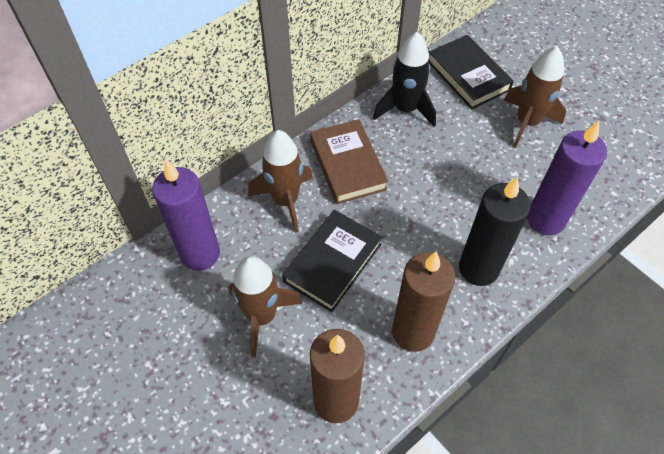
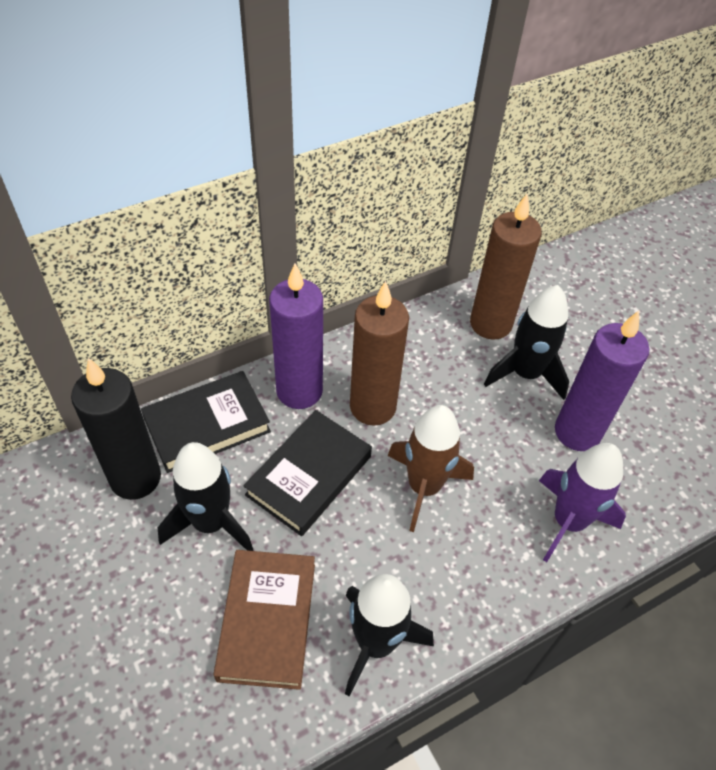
black rocket: [373,32,436,127] = 1 -> [158,442,253,551] [345,574,434,696] [484,285,569,400] = 3
brown rocket: [229,256,303,358] [248,130,313,233] [504,46,566,148] = 3 -> [388,405,474,532] = 1
purple rocket: none = 0 -> [539,443,626,562] = 1

